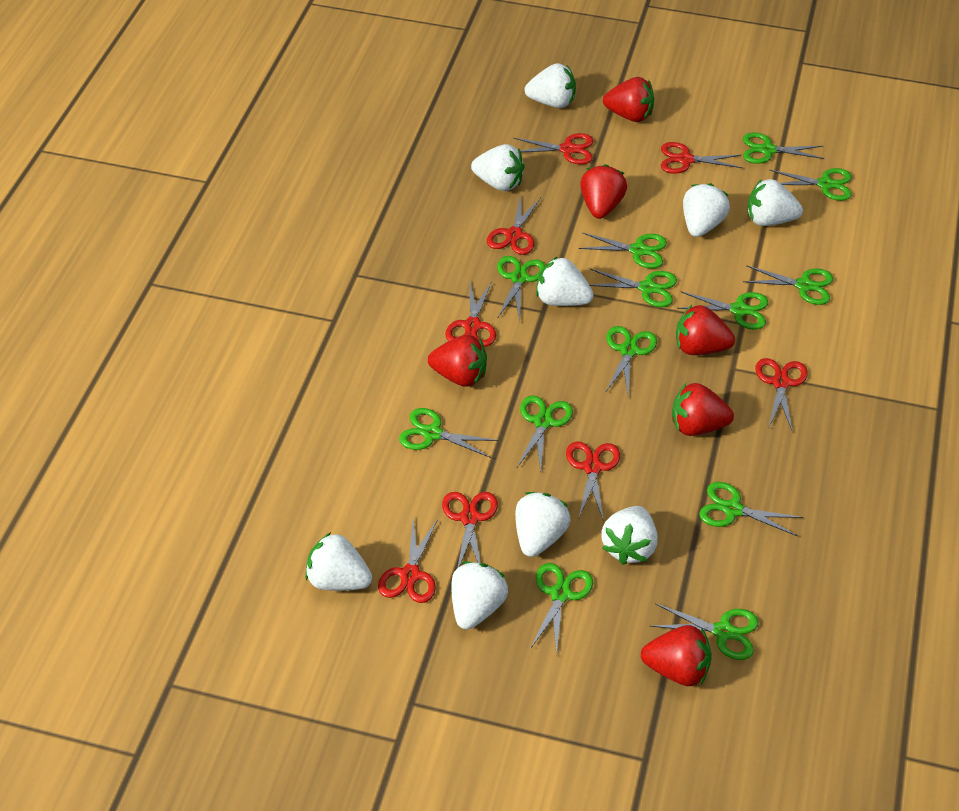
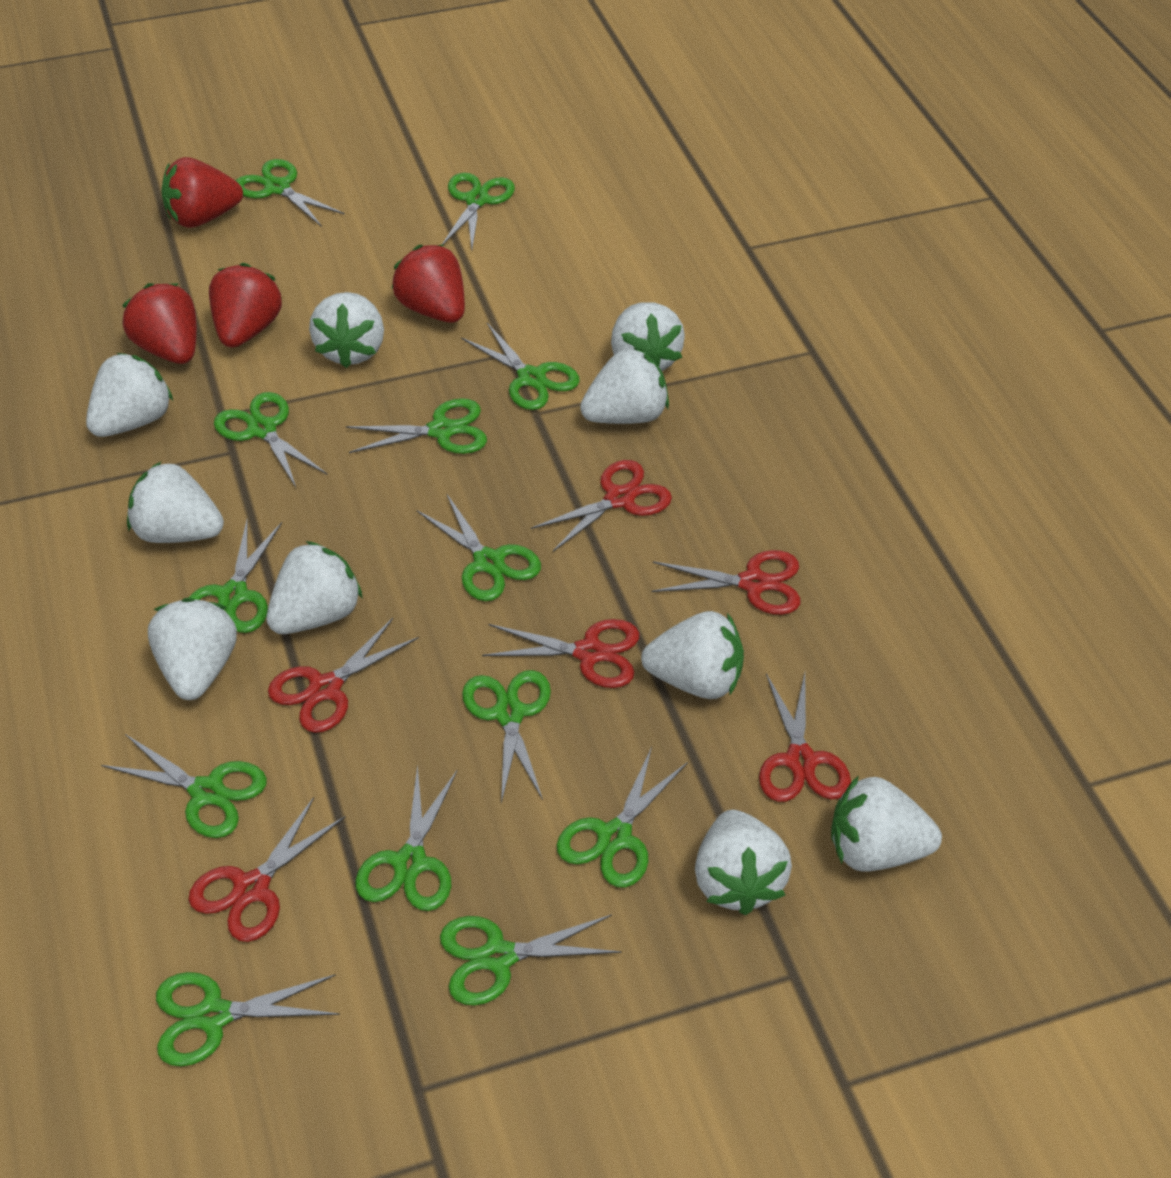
red scissors: [378,519,438,603] [442,492,498,568] [445,281,496,347] [487,194,541,255] [513,133,593,164] [566,442,620,521] [661,142,743,174] [755,358,808,432] = 8 -> [188,797,345,942] [268,618,419,733] [482,619,640,688] [531,460,672,552] [652,550,800,615] [759,673,851,802] = 6
red strawberry: [428,335,487,387] [580,164,627,219] [603,77,654,122] [641,625,712,686] [672,383,734,436] [676,305,735,355] = 6 -> [122,283,197,364] [161,157,243,228] [209,263,282,348] [391,245,465,323] = 4
white strawberry: [305,532,372,591] [451,562,508,630] [471,144,524,191] [515,492,570,557] [525,63,576,108] [536,256,594,306] [601,506,657,565] [683,183,730,237] [747,179,803,226] = 9 -> [86,353,173,437] [127,462,224,543] [148,598,237,700] [267,541,363,634] [309,292,384,368] [580,348,669,424] [611,302,685,371] [641,611,744,699] [695,810,792,915] [831,775,942,872] = 10

